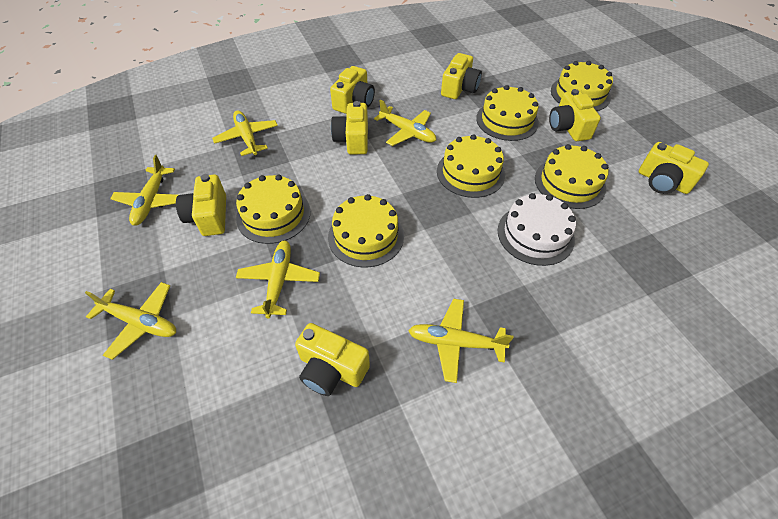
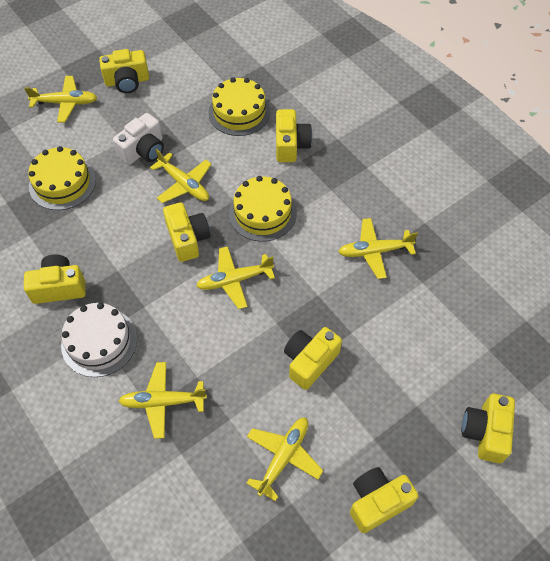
white camera: none = 0 -> [113,113,164,165] = 1
yellow cake: [236,175,311,244] [328,194,404,267] [437,134,505,198] [476,85,539,141] [535,144,609,209] [551,61,613,111] = 6 -> [28,146,96,210] [208,77,271,136] [229,176,297,242] = 3

